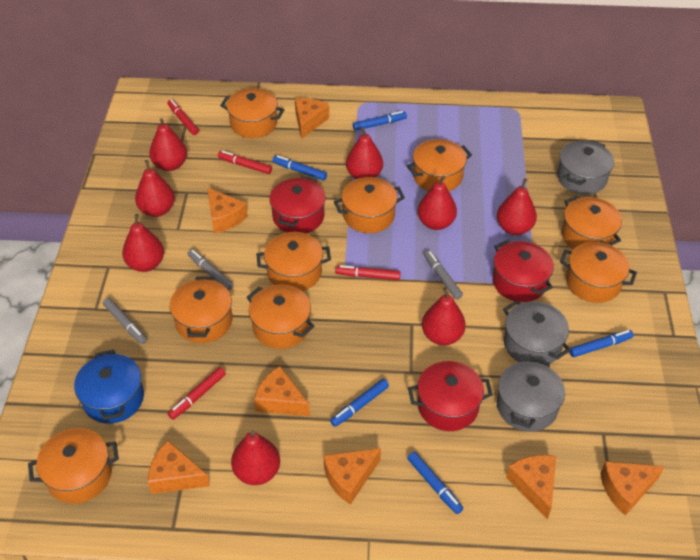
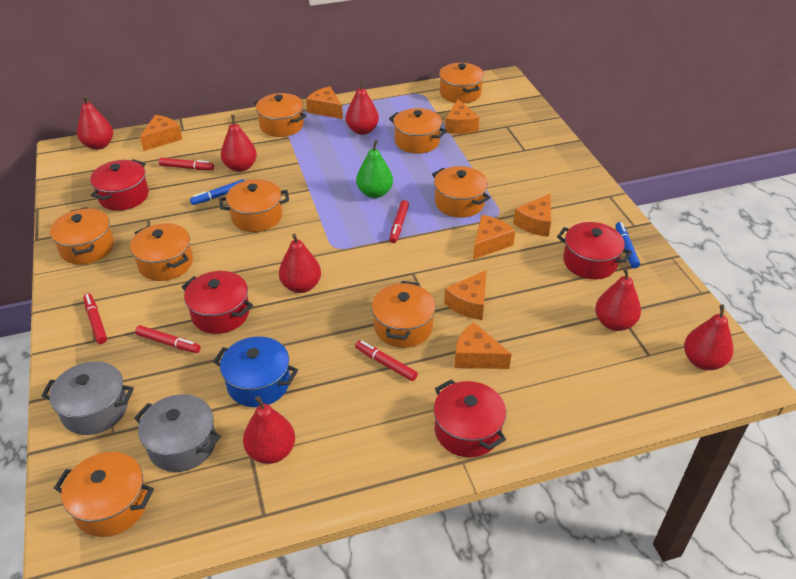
blue marker: [273,155,327,180] [330,379,389,427] [353,111,407,131] [407,452,463,514] [569,330,634,357] = 5 -> [190,179,245,205] [616,222,640,268] = 2
green pear: none = 0 -> [356,140,393,198] = 1
grey marker: [103,298,147,344] [188,249,234,291] [424,250,463,300] = 3 -> none = 0
grey pot: [497,358,565,432] [503,300,571,364] [557,140,614,194] = 3 -> [41,361,134,435] [134,394,221,472] = 2
red marker: [167,99,199,135] [168,367,226,420] [218,151,272,174] [335,265,401,280] = 4 -> [83,294,107,344] [135,325,201,353] [159,158,214,170] [355,340,418,381] [389,200,409,243] = 5
red pear: [122,214,164,272] [135,160,175,217] [149,118,187,171] [231,430,280,485] [346,127,383,179] [417,176,457,230] [422,287,466,345] [497,178,537,235] = 8 -> [77,95,113,150] [221,115,257,172] [243,396,295,464] [279,233,321,293] [345,79,379,135] [595,267,641,331] [684,304,733,370] = 7
red pot: [269,176,326,233] [408,361,493,431] [492,240,554,302] = 3 -> [90,159,149,211] [182,271,253,334] [433,379,506,458] [557,222,632,279] = 4

